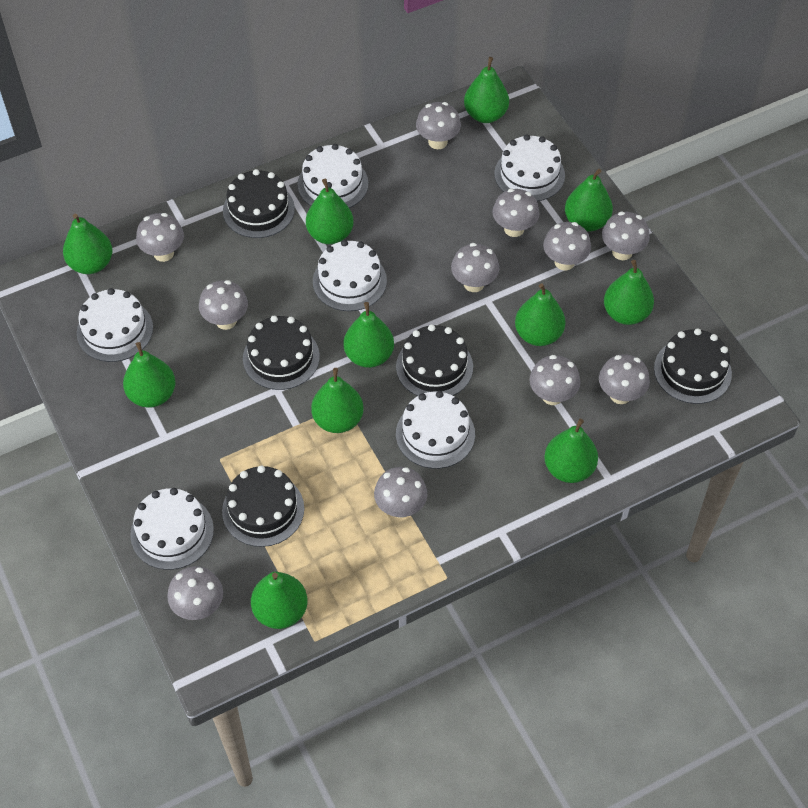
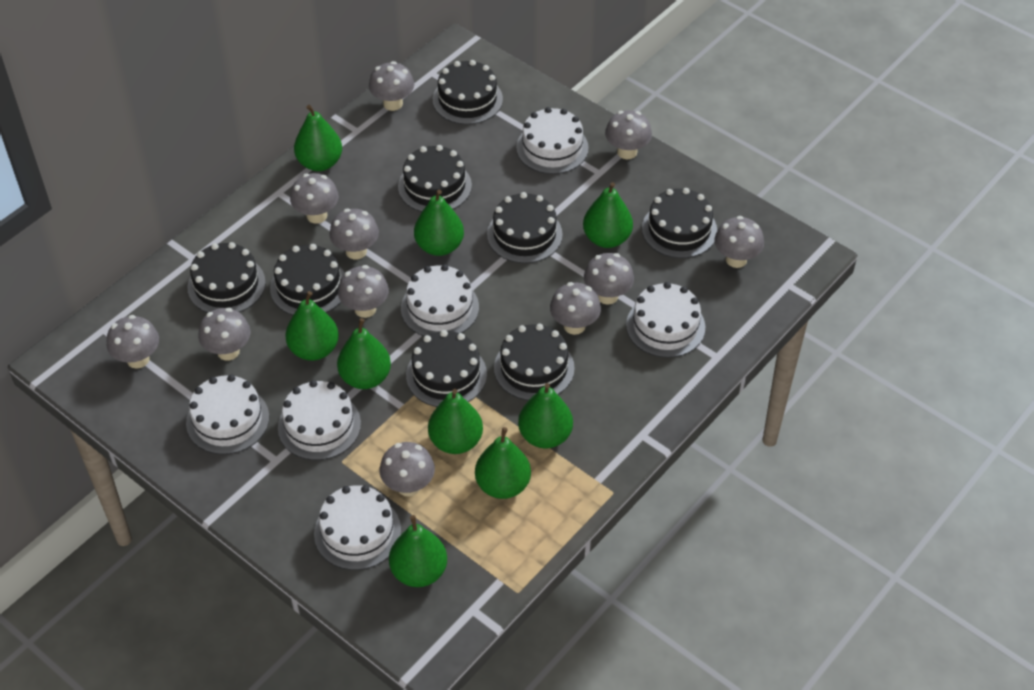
black cake: [222,466,304,547] [223,169,295,238] [243,316,320,390] [396,324,473,396] [654,328,732,404] = 5 -> [187,242,266,313] [270,244,345,315] [398,145,472,212] [406,330,487,407] [433,60,503,124] [487,192,563,263] [494,324,575,400] [642,188,717,258] = 8
green pear: [63,214,112,274] [123,342,176,408] [251,571,308,629] [306,179,354,244] [311,368,364,433] [344,302,394,368] [464,57,509,123] [515,283,566,346] [544,419,598,483] [565,169,613,232] [604,260,654,325] = 11 -> [285,291,339,361] [294,105,342,171] [337,318,391,389] [389,515,447,587] [414,190,464,256] [428,389,483,454] [475,427,531,499] [518,383,573,449] [583,182,633,248] = 9

